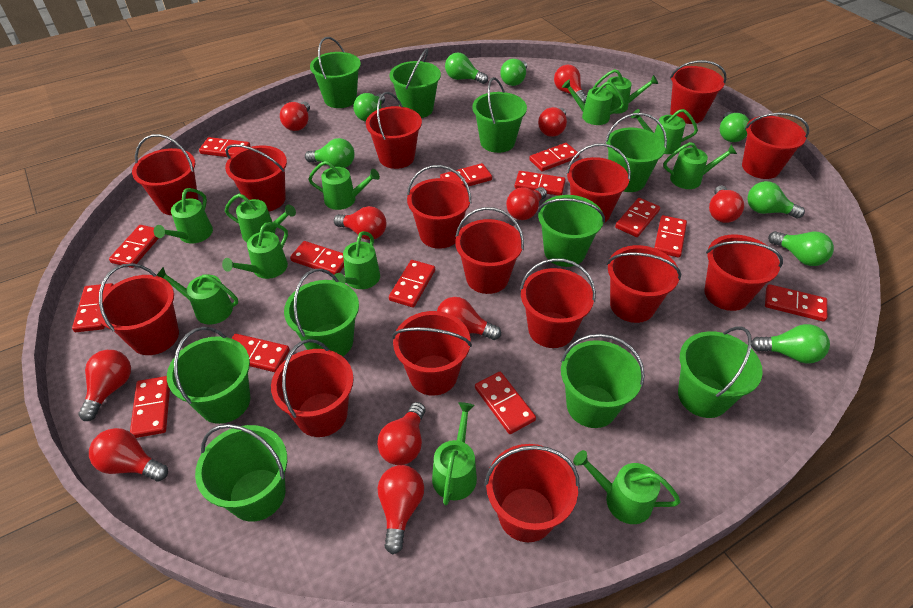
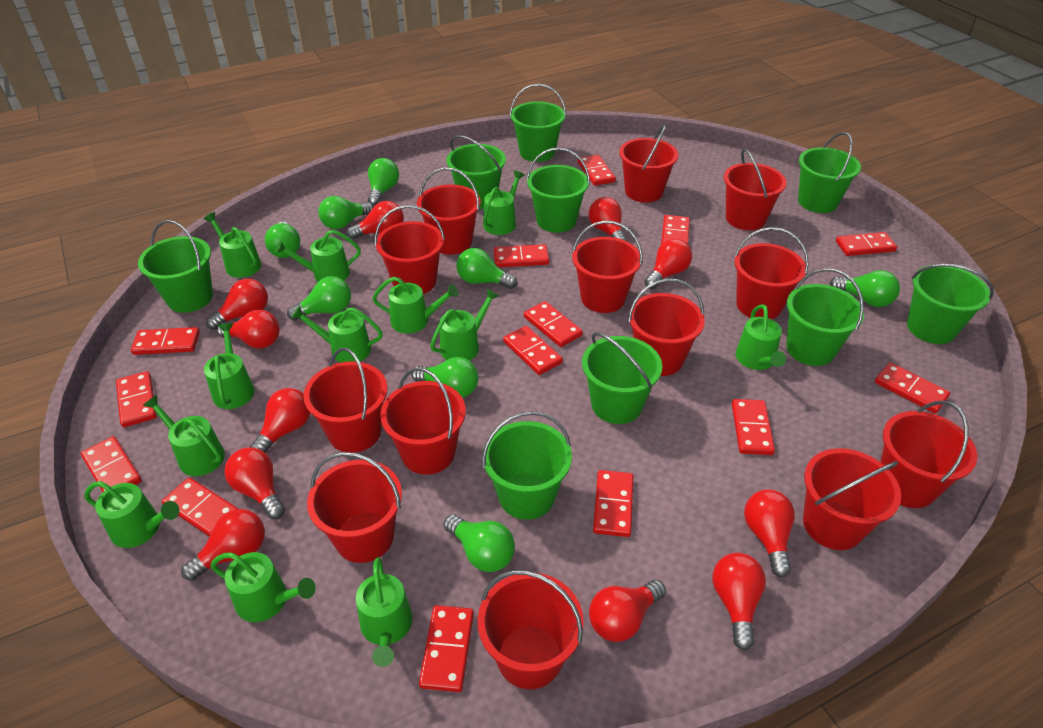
green bucket: [167,327,250,424] [195,424,287,522] [284,268,359,356] [310,37,361,108] [389,49,441,118] [472,77,527,153] [537,195,605,267] [561,334,645,428] [605,113,667,192] [678,326,763,418] = 10 -> [138,220,213,313] [447,135,506,209] [482,411,572,520] [510,84,566,162] [526,147,590,233] [582,332,662,424] [786,268,864,366] [798,132,861,213] [907,264,994,344] = 9
red bucket: [96,263,179,355] [132,134,198,215] [225,144,287,211] [271,339,354,437] [366,92,422,169] [392,311,472,396] [407,165,471,249] [455,207,524,294] [484,444,580,542] [520,258,596,348] [566,143,631,222] [607,245,681,323] [670,60,727,124] [704,235,783,311] [742,113,809,179] = 15 -> [303,347,388,453] [307,452,402,563] [375,205,445,294] [380,367,466,475] [417,167,481,255] [478,570,584,689] [572,221,643,313] [619,124,679,203] [628,278,705,376] [724,148,787,230] [734,227,809,319] [803,448,901,550] [881,401,977,508] = 13

